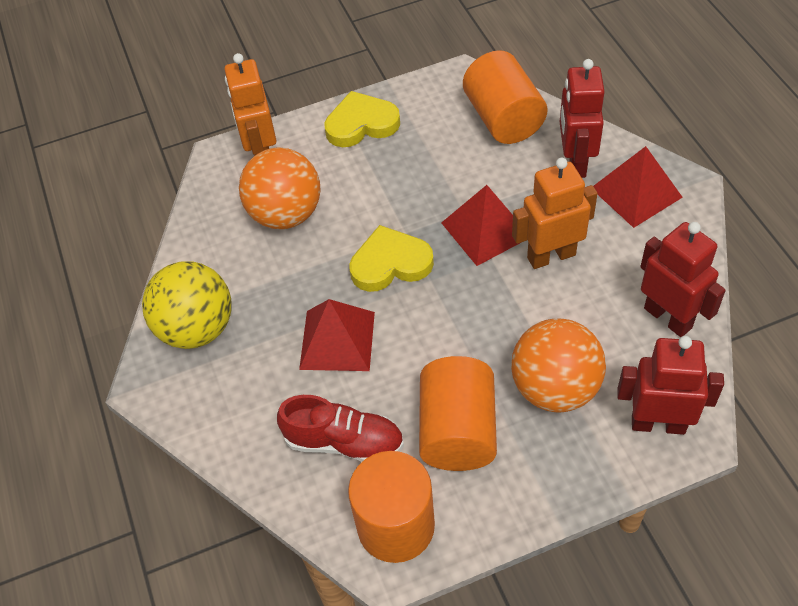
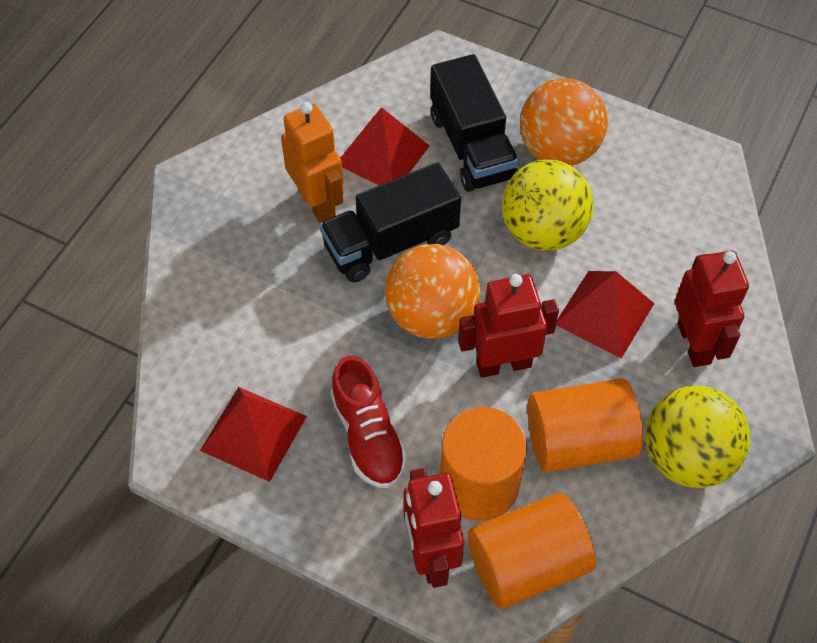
black truck: none = 0 -> [320,162,461,282] [430,54,519,192] = 2
orange robot: [224,53,277,156] [512,158,598,269] = 2 -> [281,102,344,223] = 1
yellow ball: [142,262,232,349] = 1 -> [502,159,594,251] [645,386,750,488] = 2
yellow heart: [324,91,400,147] [349,225,434,292] = 2 -> none = 0

